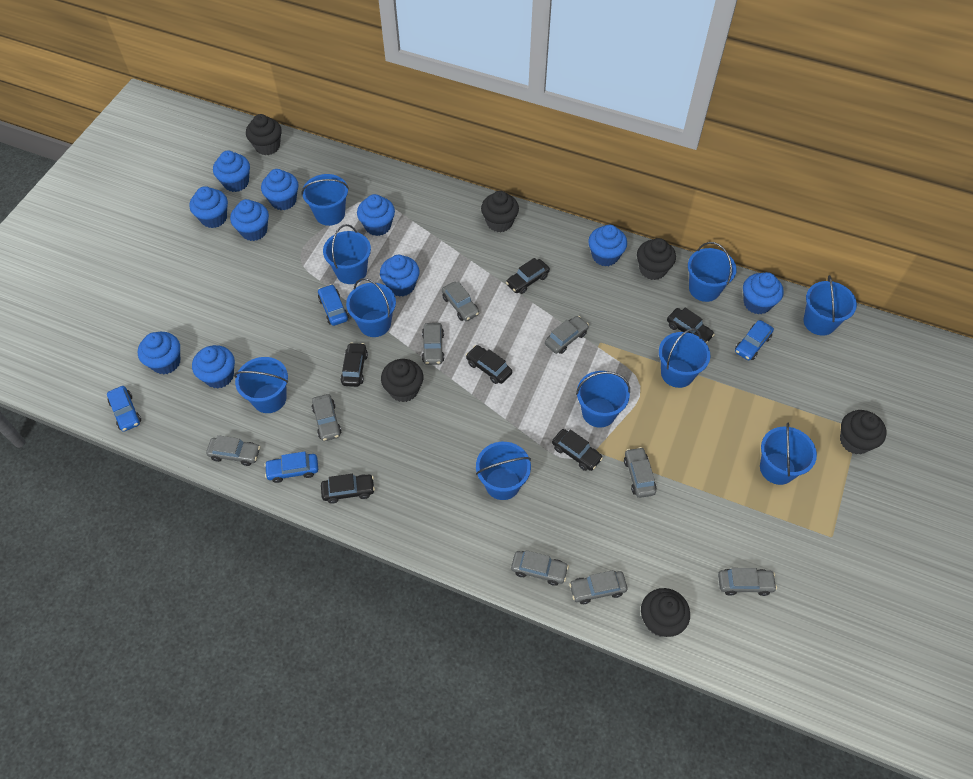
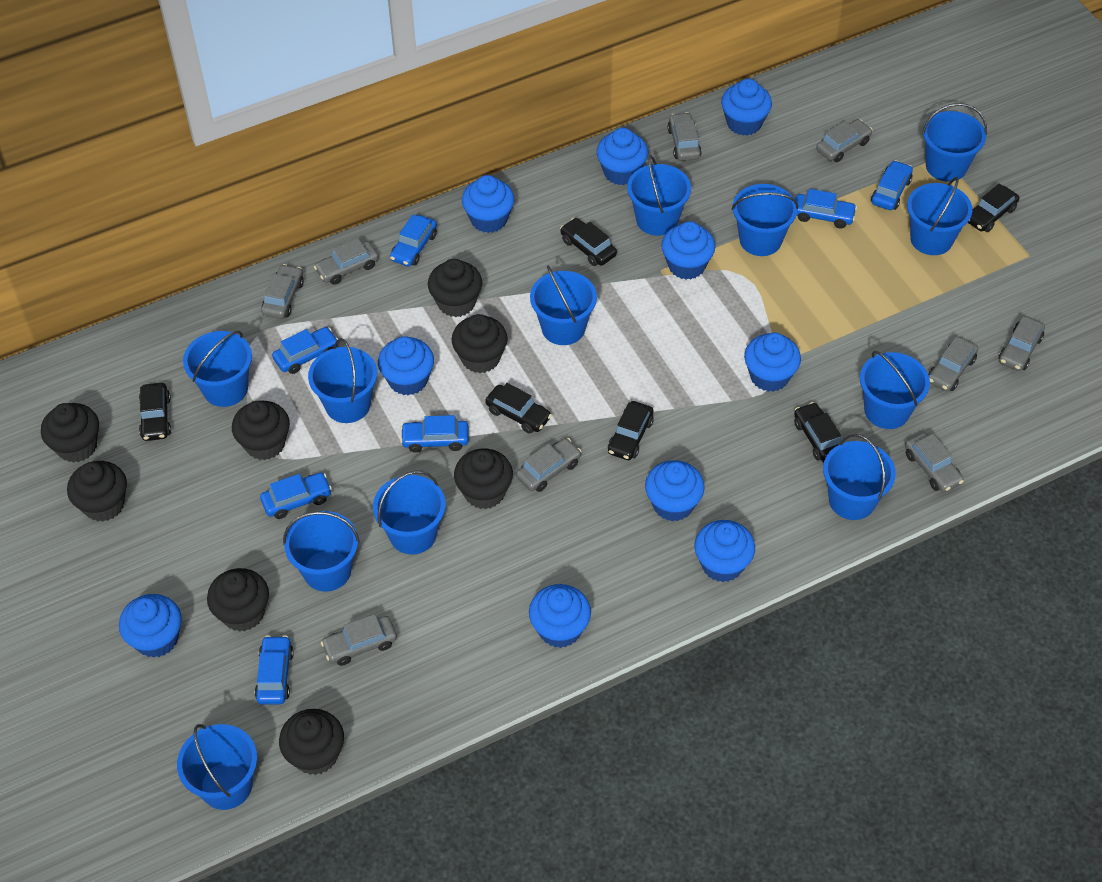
black cupcake: [246,114,282,155] [381,359,423,402] [481,191,519,232] [637,238,676,280] [641,588,690,637] [840,410,886,455] = 6 -> [41,403,99,463] [67,461,127,522] [207,568,269,632] [232,401,290,460] [279,709,344,775] [428,259,482,317] [451,314,508,373] [454,449,513,509] = 8
blue bucket: [234,357,288,413] [301,174,349,226] [323,224,371,284] [346,278,396,337] [476,442,531,500] [576,371,630,428] [659,328,710,388] [688,242,737,302] [760,422,817,485] [803,275,857,336] = 10 -> [177,724,257,810] [183,331,252,407] [283,511,360,592] [308,338,377,423] [373,470,446,555] [530,266,597,345] [627,155,691,236] [731,184,798,256] [823,434,896,520] [860,351,930,429] [907,177,972,255] [922,103,987,182] = 12
blue car: [107,386,141,432] [264,452,318,483] [318,284,349,326] [735,320,774,361] = 4 -> [255,635,294,704] [260,473,332,519] [272,327,338,374] [390,215,437,267] [400,415,469,453] [795,189,857,229] [871,160,913,210] = 7

